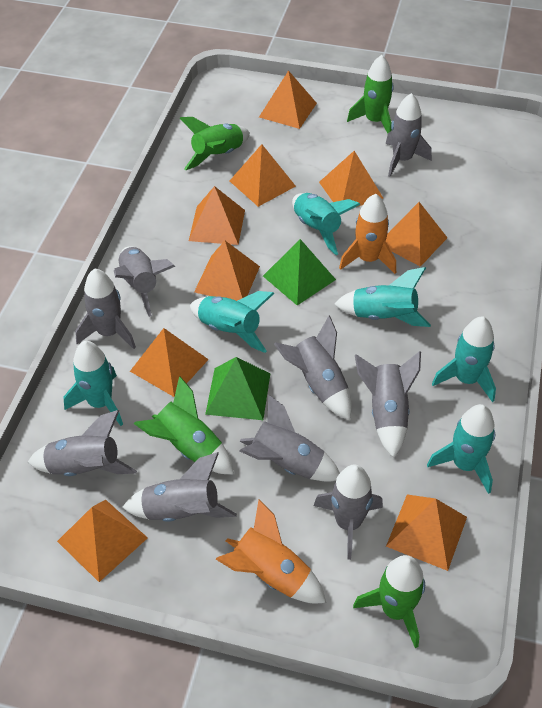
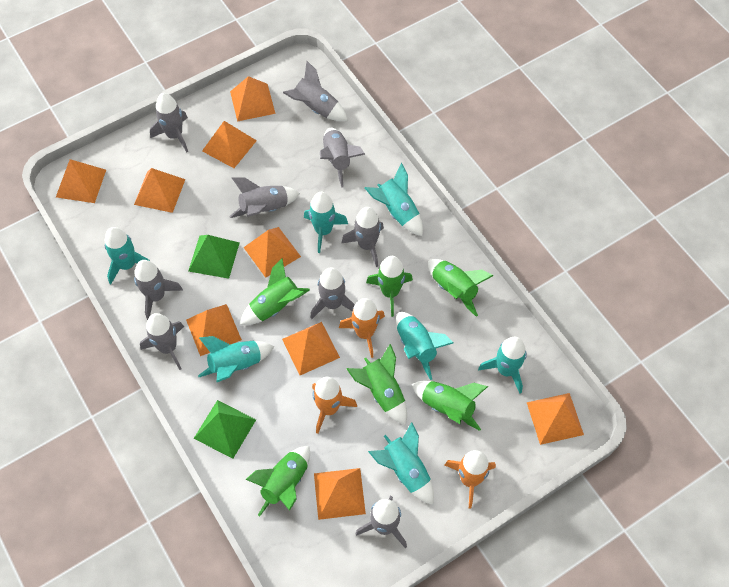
green rocket: [134,376,234,474] [180,117,250,170] [347,55,394,134] [353,555,425,648] = 4 -> [240,259,310,325] [245,446,310,517] [347,344,407,425] [366,256,413,317] [412,381,488,431] [428,259,493,317] = 6
orange rocket: [216,500,326,603] [339,194,396,274] = 2 -> [312,377,357,434] [339,298,385,358] [445,450,496,509] = 3
turquoise rocket: [63,341,123,426] [190,291,274,353] [292,193,360,255] [334,267,431,327] [427,404,495,494] [432,317,496,402] = 6 -> [105,227,151,284] [198,336,274,383] [304,192,348,253] [365,163,423,236] [368,422,434,505] [396,312,454,380] [478,337,527,394] = 7

